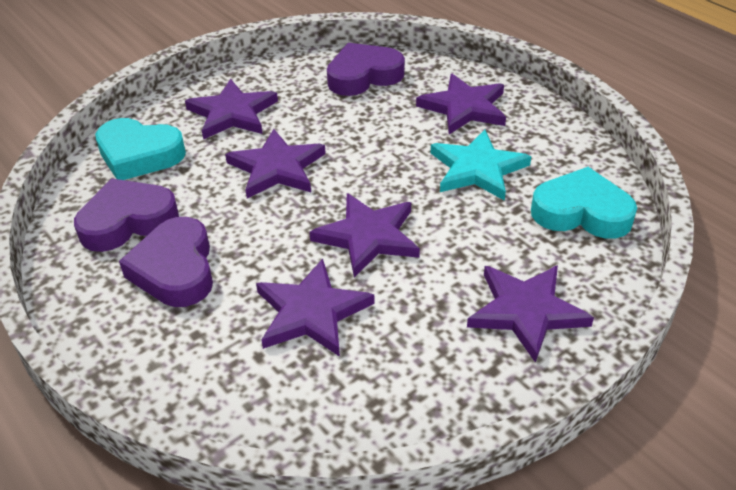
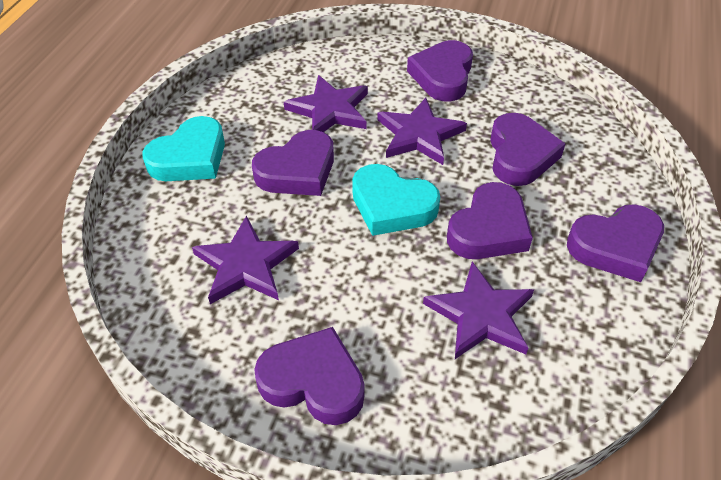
purple heart: [74,178,179,252] [119,217,213,307] [327,43,405,96] = 3 -> [252,130,334,196] [254,327,365,425] [407,40,473,102] [447,182,533,259] [490,113,566,186] [567,204,664,282] = 6
purple star: [185,79,278,140] [225,129,326,198] [256,259,375,357] [309,193,420,278] [416,74,506,134] [467,265,594,363] = 6 -> [192,216,299,304] [284,75,368,132] [377,98,467,165] [423,262,534,359] = 4
turquoise star: [431,130,531,201] = 1 -> none = 0

